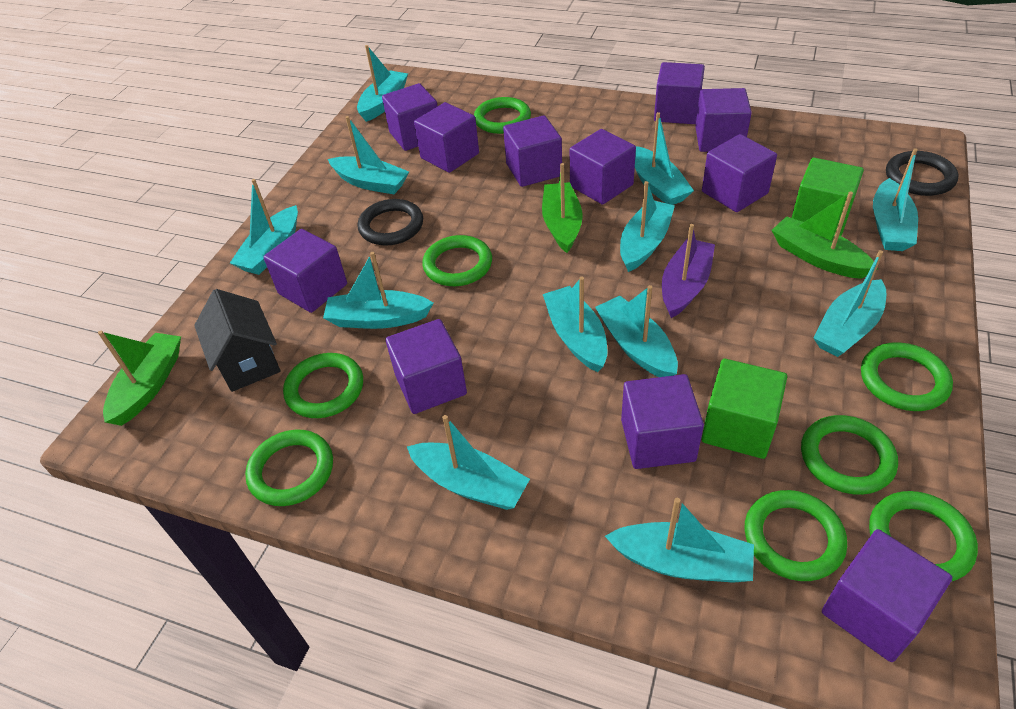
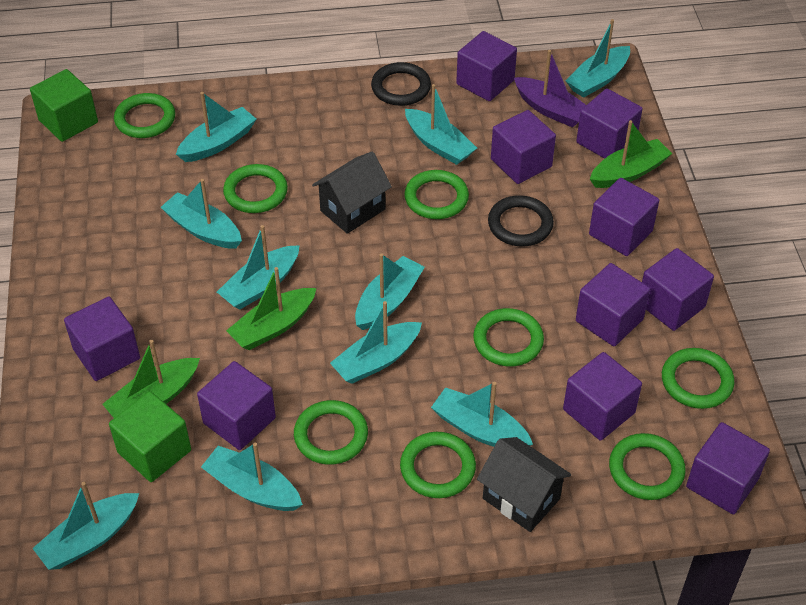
black house: [194,289,281,392] = 1 -> [312,151,392,234] [477,437,571,532] = 2
purple cube: [263,229,347,313] [382,83,438,151] [386,319,467,414] [414,102,479,173] [503,115,562,187] [570,129,636,205] [621,374,704,469] [654,62,705,124] [695,88,752,152] [702,134,777,212] [822,529,952,662] = 11 -> [64,296,140,381] [197,361,276,450] [456,31,517,101] [491,110,556,184] [563,352,642,441] [576,88,642,159] [576,263,650,346] [589,178,659,256] [642,248,714,331] [686,422,770,514] = 10
turquoise boat: [230,179,298,275] [323,252,433,329] [328,116,409,194] [357,45,408,122] [407,415,530,510] [543,277,607,372] [595,285,678,377] [605,498,754,583] [620,181,675,272] [635,112,694,205] [814,250,886,357] [873,148,918,251] = 12 -> [32,482,139,570] [160,179,242,249] [176,92,256,162] [201,443,303,511] [217,225,300,310] [330,301,422,384] [355,253,425,330] [405,84,477,165] [431,382,533,447] [566,19,630,98] = 10

